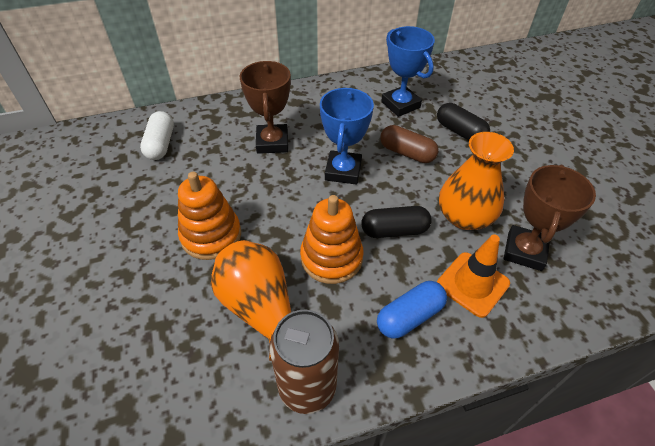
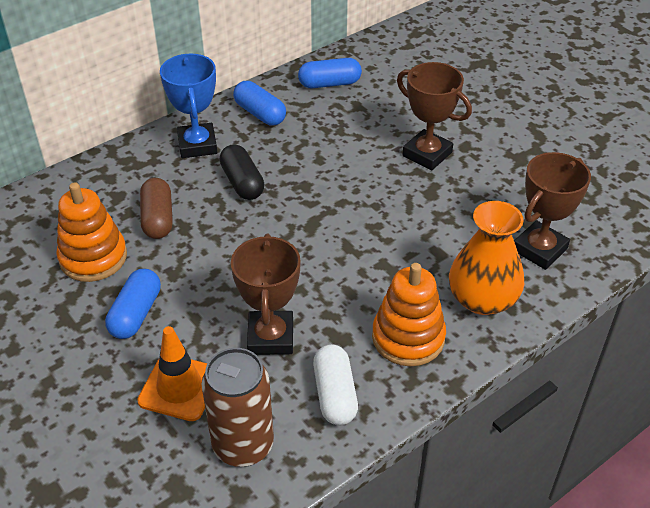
black capsule: [361,206,432,238] [437,103,490,141] = 2 -> [220,144,264,200] = 1
blue capsule: [377,281,447,339] = 1 -> [105,269,161,339] [233,81,286,125] [298,58,362,88] = 3
blue trophy: [320,88,374,185] [381,26,435,117] = 2 -> [160,54,217,158] = 1
brown trophy: [240,61,291,154] [504,164,596,271] = 2 -> [231,233,301,355] [397,62,472,170] [514,152,591,270] = 3
orange vase: [211,240,291,361] [439,132,514,230] = 2 -> [449,201,524,315] = 1

